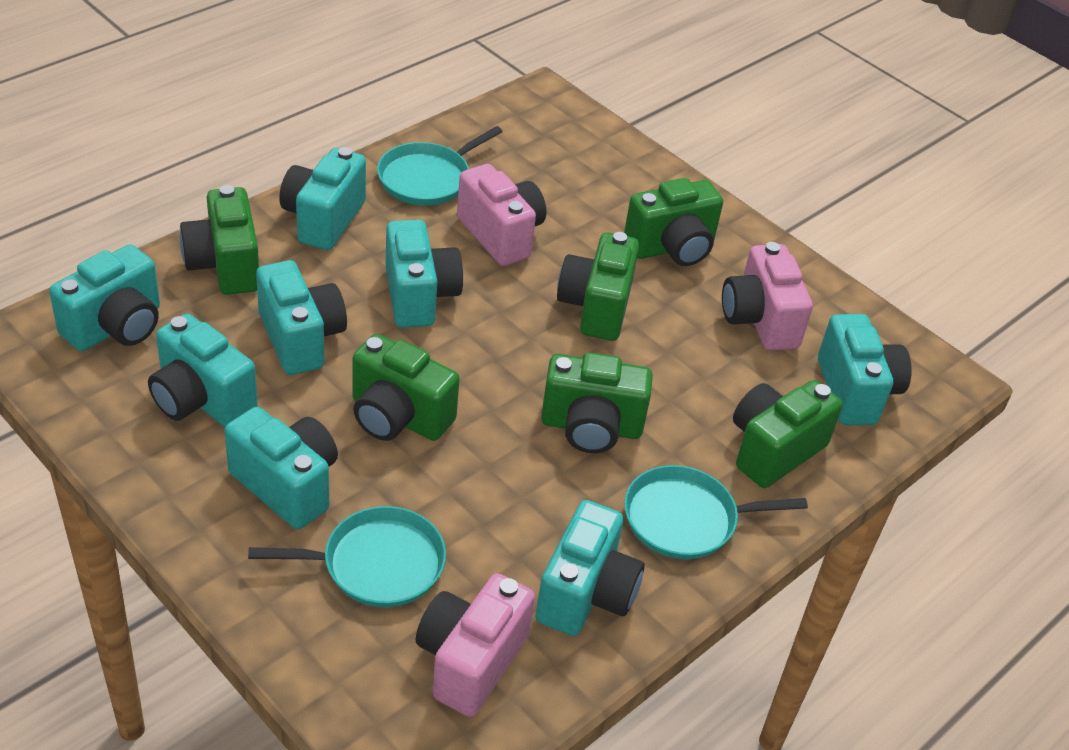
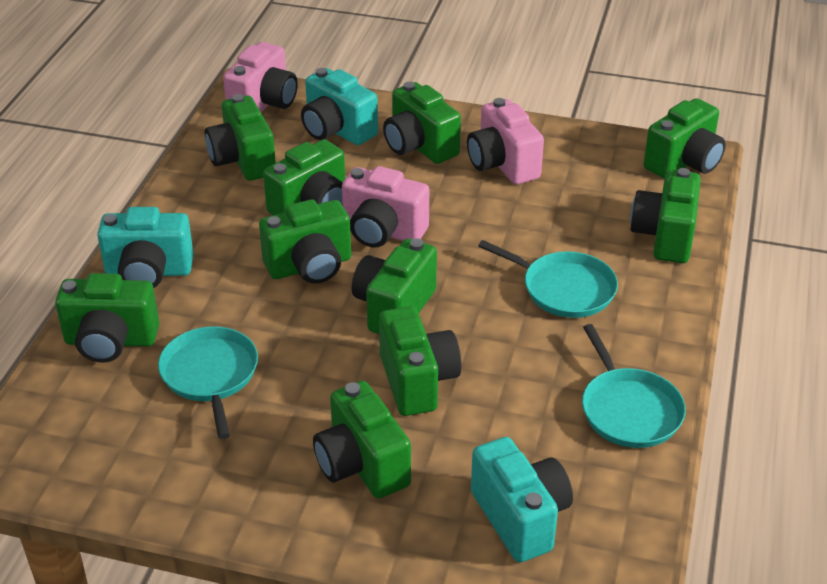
green camera: [180,185,259,295] [352,334,460,441] [541,352,653,453] [557,232,639,341] [624,178,723,266] [733,380,843,488] = 6 -> [55,273,159,363] [205,94,276,181] [259,199,351,284] [263,139,345,215] [313,381,411,499] [352,238,437,334] [379,306,461,416] [383,82,461,164] [630,168,701,263] [644,98,726,178] = 10
turquoise camera: [49,244,160,351] [148,314,258,427] [224,407,338,529] [256,260,347,375] [279,147,366,250] [385,220,463,328] [535,500,645,636] [818,314,912,426] = 8 -> [97,207,194,288] [301,68,378,145] [471,437,573,562] = 3

